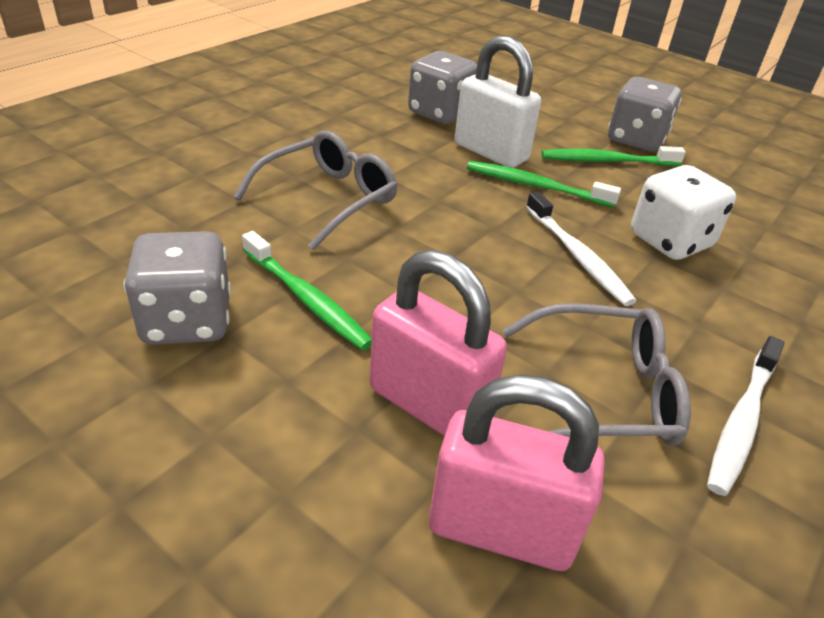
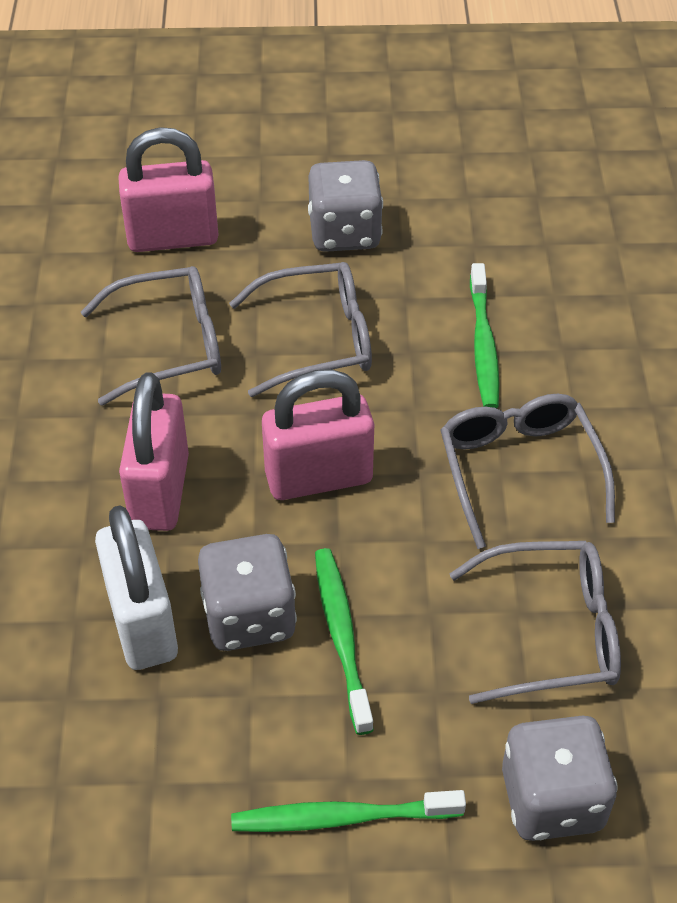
grey glasses: [234,130,398,250] [502,303,691,446] = 2 -> [81,266,221,405] [229,262,372,397] [440,394,615,549] [449,541,621,704] = 4
pink padlock: [370,250,507,436] [429,374,605,571] = 2 -> [118,127,218,252] [119,372,189,531] [262,369,374,500] = 3
white dice: [631,165,736,260] = 1 -> none = 0
white toothbrush: [526,192,636,306] [707,336,784,496] = 2 -> none = 0

